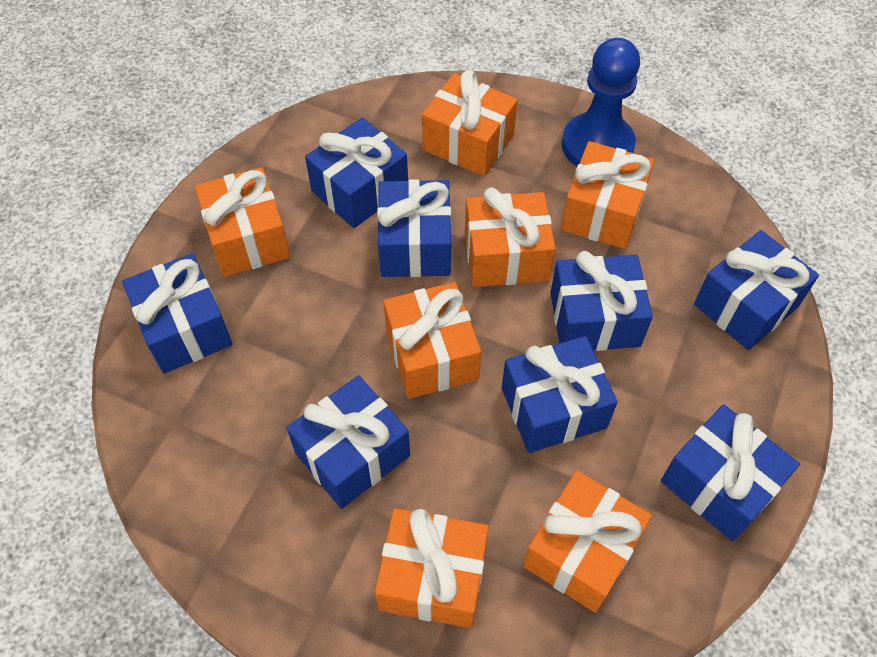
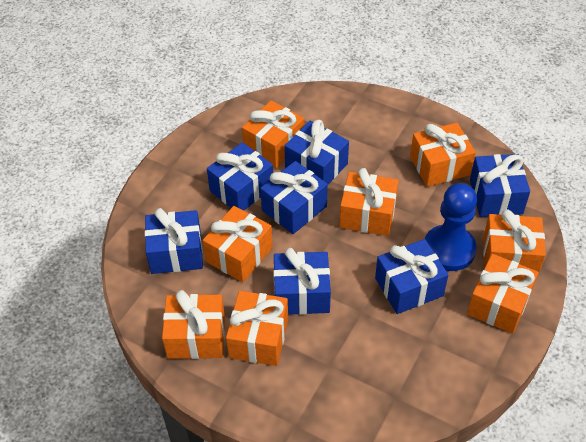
blue gift: [122,253,233,374] [287,375,410,509] [305,118,408,228] [377,179,451,277] [502,336,618,453] [550,251,653,351] [661,404,800,542] [694,230,819,350] = 8 -> [145,208,203,274] [207,142,273,211] [260,161,328,234] [273,248,331,315] [284,120,349,184] [375,239,448,314] [470,154,530,217] = 7
orange gift: [195,167,290,277] [375,508,489,628] [383,282,481,399] [422,70,518,177] [465,187,556,287] [523,471,652,613] [561,141,654,249] = 7 -> [162,290,225,359] [203,206,273,282] [226,291,288,366] [242,100,304,169] [339,168,399,236] [410,123,476,187] [467,254,539,334] [483,209,546,277] = 8

